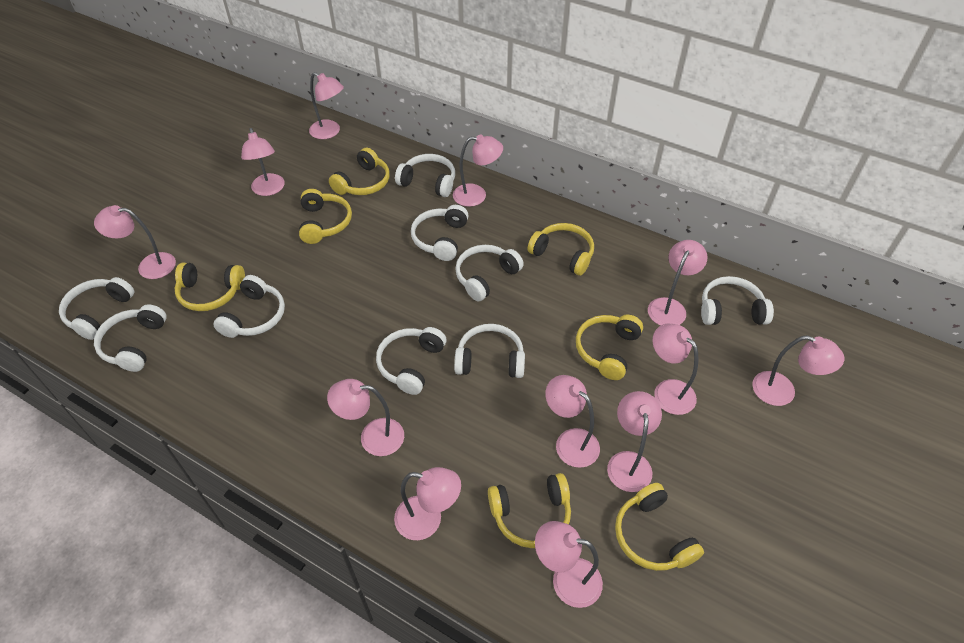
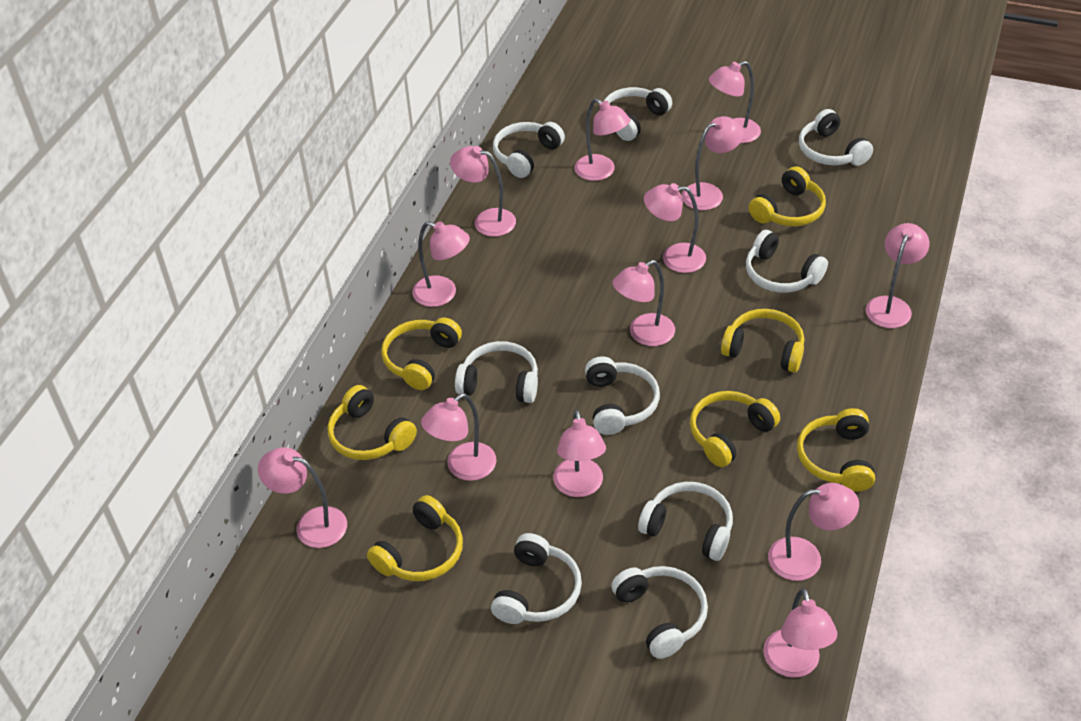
pink lamp: [94,205,176,279] [241,128,285,196] [309,72,344,139] [327,379,404,456] [394,467,461,540] [453,134,503,207] [535,521,603,608] [545,375,600,468] [607,391,662,492] [648,240,708,326] [653,324,698,415] [752,336,845,406] = 12 -> [258,447,347,548] [412,221,470,307] [421,393,497,481] [450,146,516,237] [553,409,606,497] [574,98,631,181] [612,260,675,346] [644,183,706,273] [682,116,744,210] [709,61,761,143] [763,588,837,677] [768,483,859,581] [866,223,930,328] = 13

